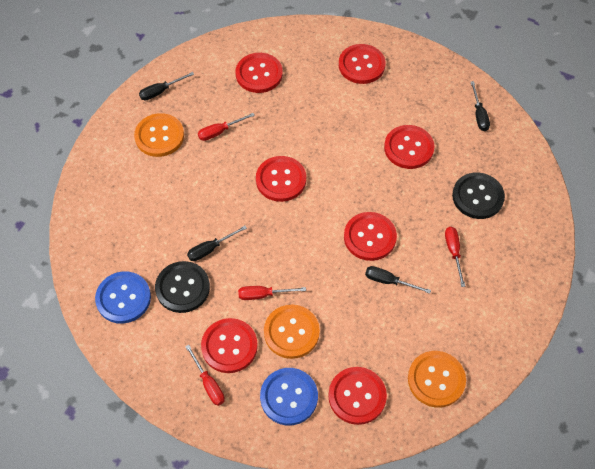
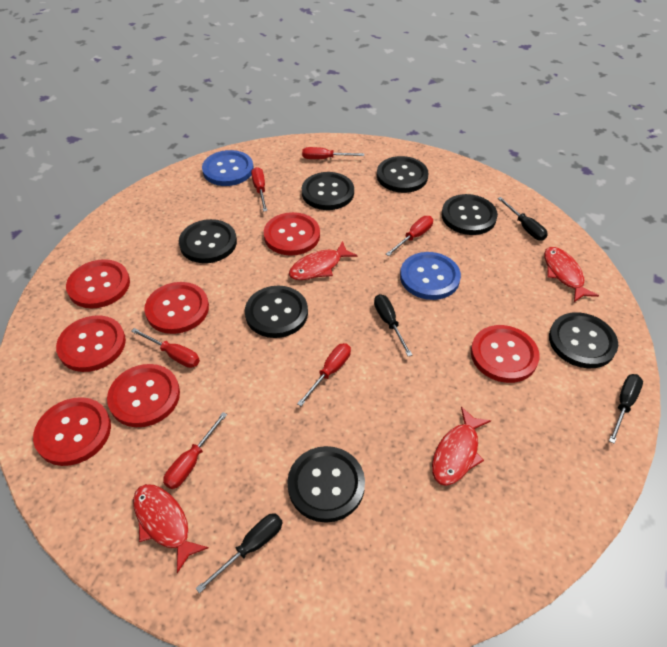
black button: [155,261,210,313] [452,172,505,219] = 2 -> [179,219,237,263] [245,286,308,338] [287,446,365,523] [302,172,354,210] [377,156,428,193] [442,194,498,235] [549,312,618,368] = 7
orange button: [134,113,184,157] [264,305,320,359] [408,351,466,408] = 3 -> none = 0
red fish: none = 0 -> [133,484,209,573] [289,241,358,280] [432,407,491,486] [544,247,599,302] = 4
red screwdriver: [185,345,225,406] [198,113,255,141] [238,286,306,300] [445,227,465,287] = 4 -> [131,328,200,368] [163,412,227,489] [251,167,267,212] [297,343,351,406] [302,147,364,159] [386,216,433,256] = 6

